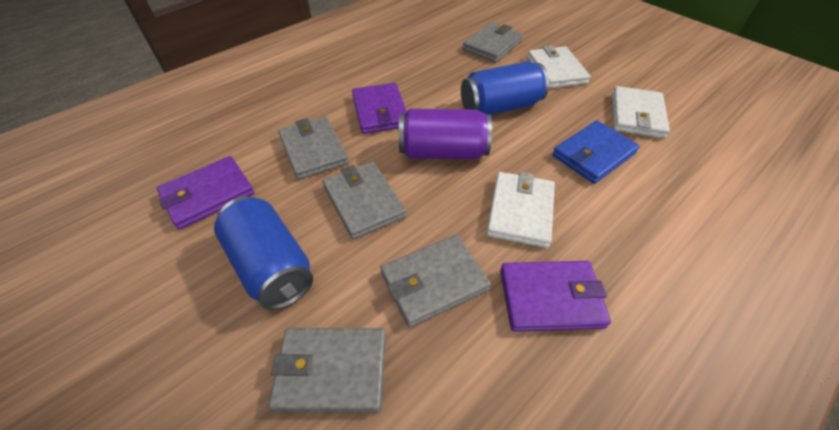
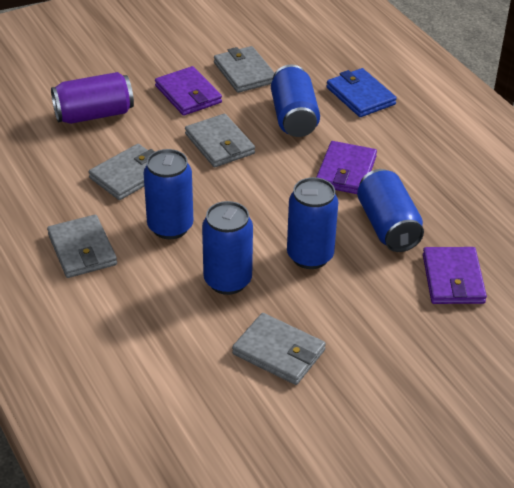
blue can: [214,196,313,310] [461,61,549,115] = 2 -> [143,149,193,239] [202,201,253,295] [271,65,320,137] [287,177,338,269] [357,169,424,252] = 5
white wallet: [487,172,555,248] [527,45,591,88] [612,86,670,138] = 3 -> none = 0

